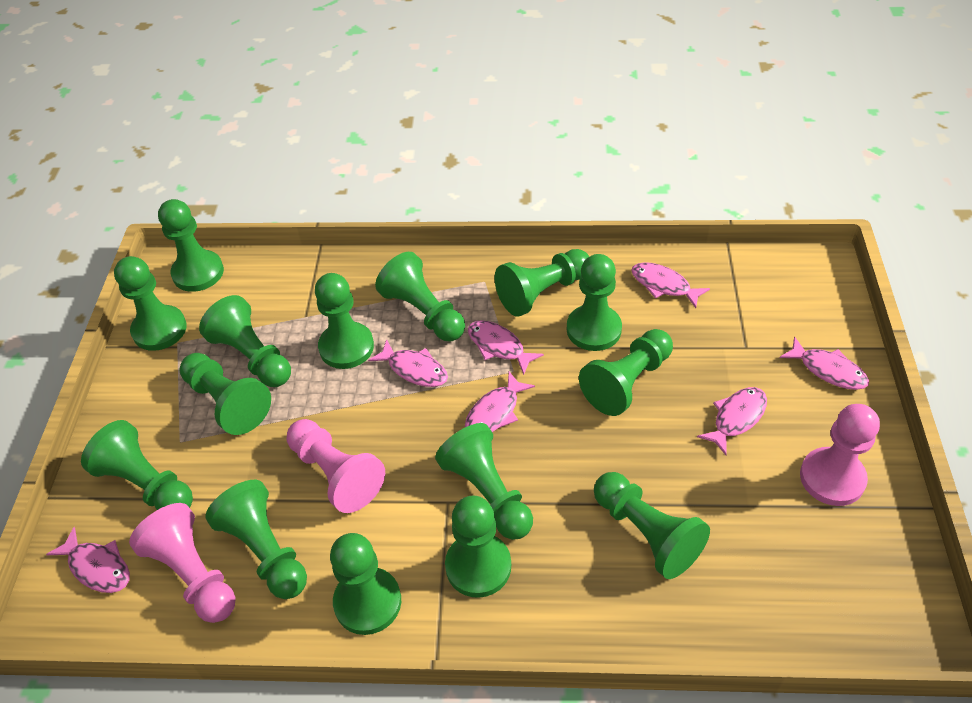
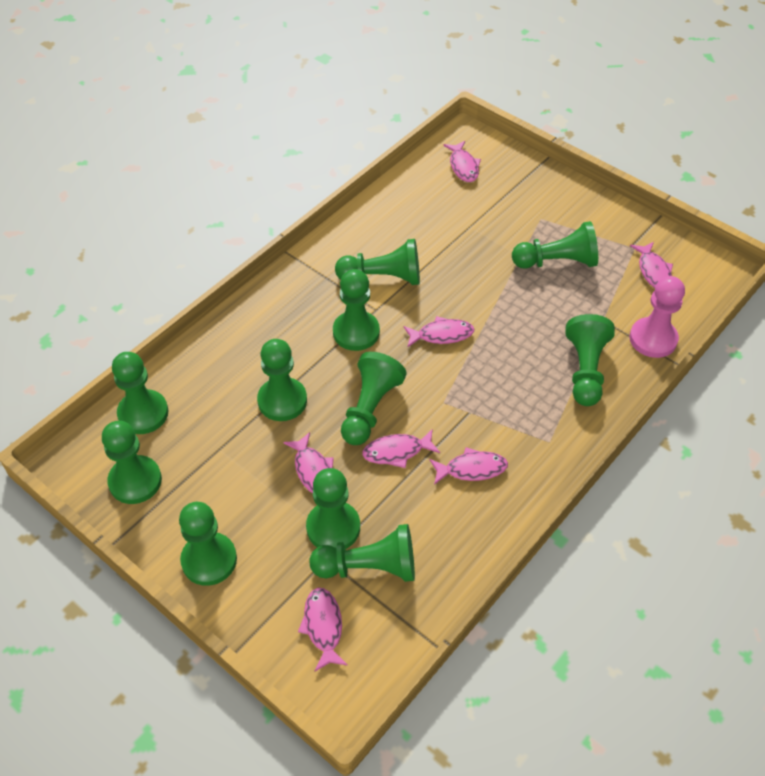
green pawn: [81,420,193,510] [114,256,187,351] [158,199,224,292] [180,353,271,435] [199,295,291,387] [205,480,307,599] [315,273,374,369] [330,533,401,635] [375,252,465,341] [435,423,533,540] [445,496,511,598] [495,249,589,317] [567,254,622,351] [579,329,673,416] [594,472,710,579] = 15 -> [102,421,162,504] [112,352,168,434] [179,502,237,586] [257,339,307,421] [306,468,360,549] [309,524,415,582] [333,269,380,351] [335,239,420,285] [341,352,407,445] [512,221,598,269] [565,314,615,406] = 11
pink pawn: [129,503,236,623] [286,419,385,513] [800,404,880,506] = 3 -> [630,276,685,358] = 1

